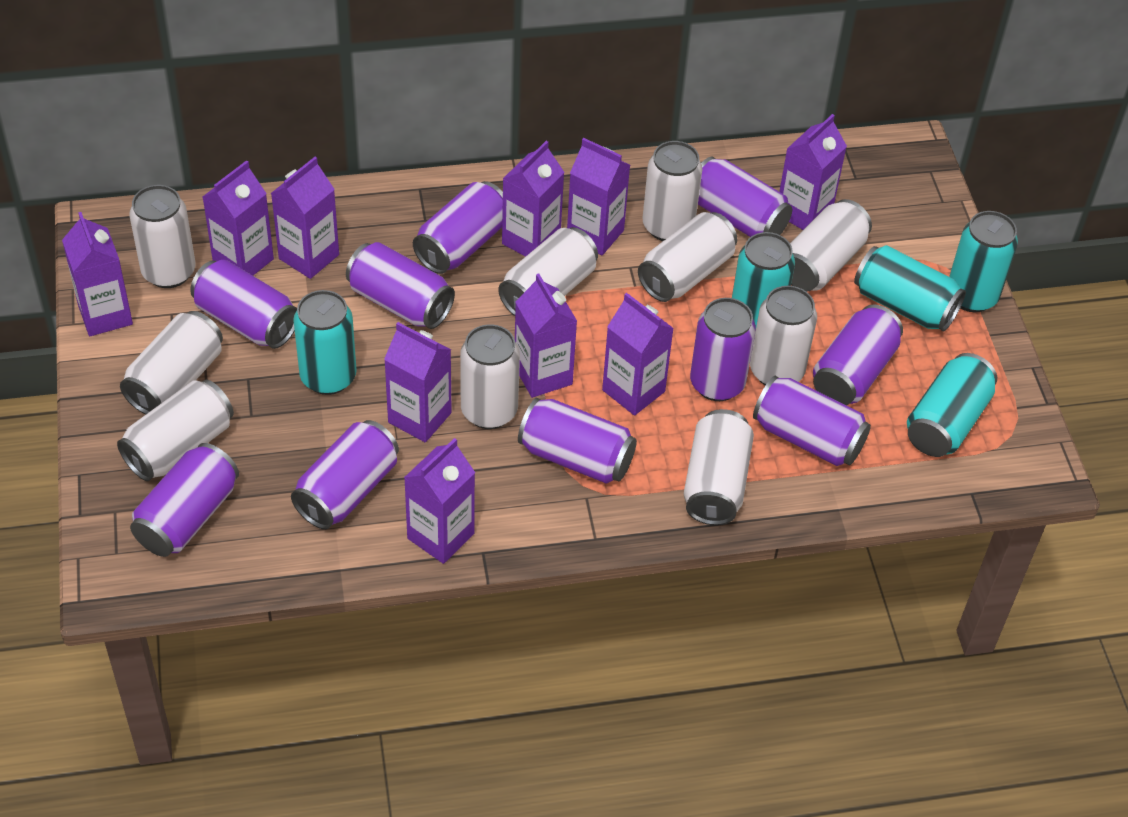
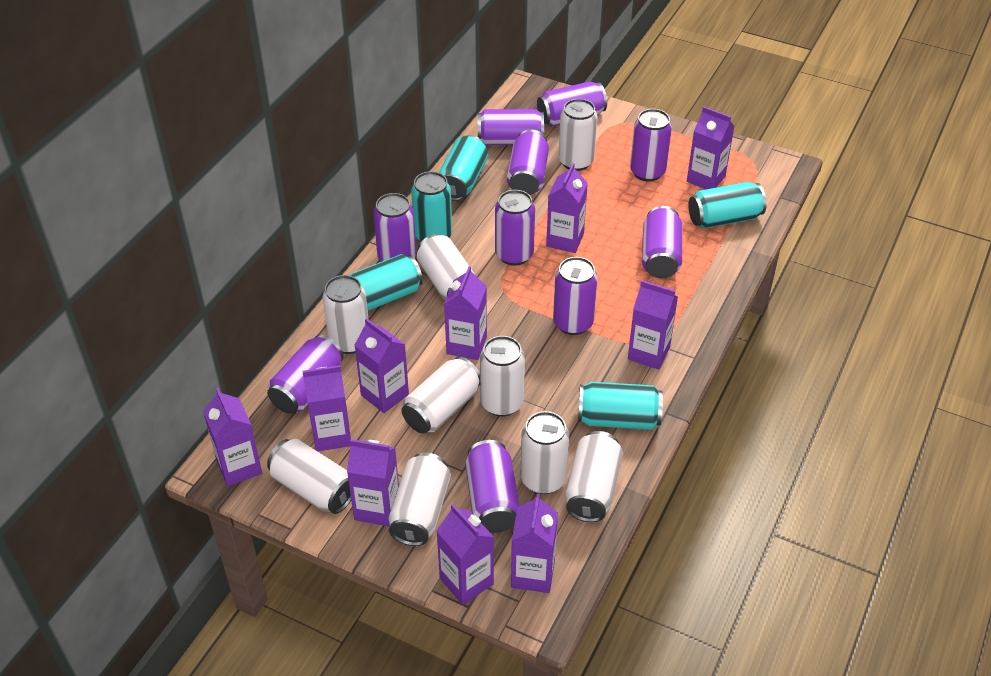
white can: [117,380,234,481] [120,311,223,414] [129,185,196,288] [460,324,520,429] [498,227,598,316] [638,212,737,302] [643,141,702,241] [684,409,754,525] [750,286,817,386] [790,199,872,292] = 10 -> [267,439,351,514] [322,275,368,354] [388,453,451,546] [401,357,480,434] [417,234,476,300] [480,336,525,417] [521,411,569,494] [558,99,598,171] [565,431,623,522] = 9

